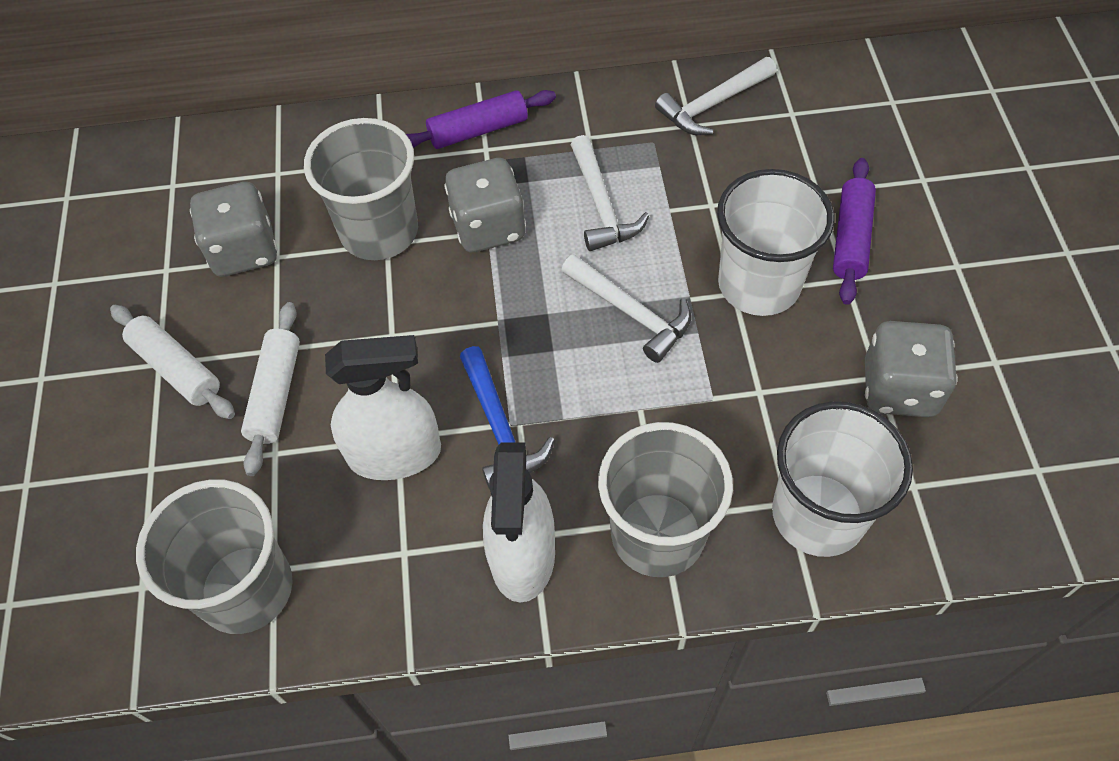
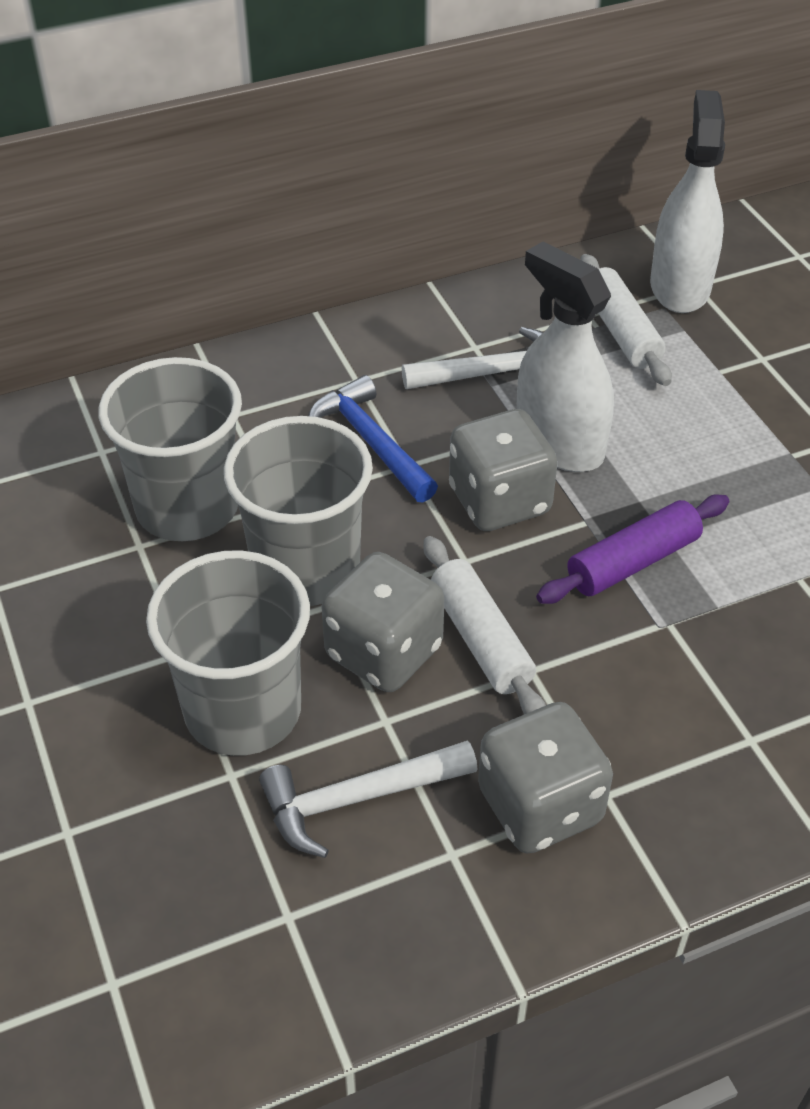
purple rolling pin: [406,90,556,149] [833,158,876,305] = 2 -> [536,495,730,604] = 1
white cup: [717,169,834,316] [772,401,913,557] = 2 -> none = 0
white hammer: [561,254,691,363] [571,135,649,251] [655,57,776,135] = 3 -> [259,741,477,858] [402,327,543,389] = 2

